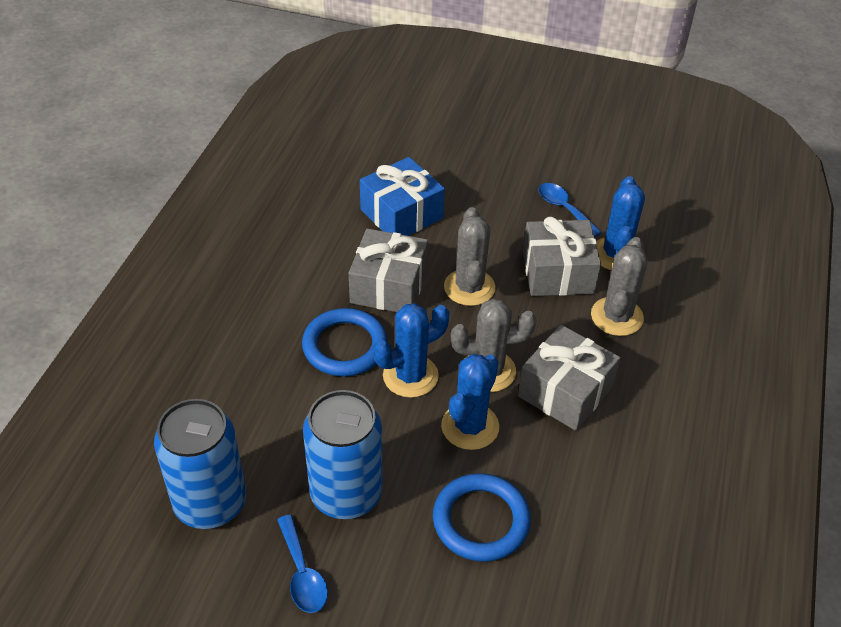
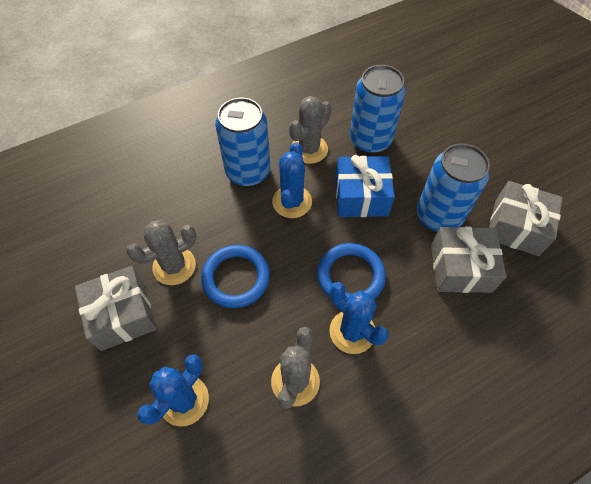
blue can: [154,399,246,529] [303,390,383,519] = 2 -> [215,98,270,187] [350,65,406,154] [417,143,490,232] = 3
blue spoon: [277,514,328,613] [539,183,602,237] = 2 -> none = 0

